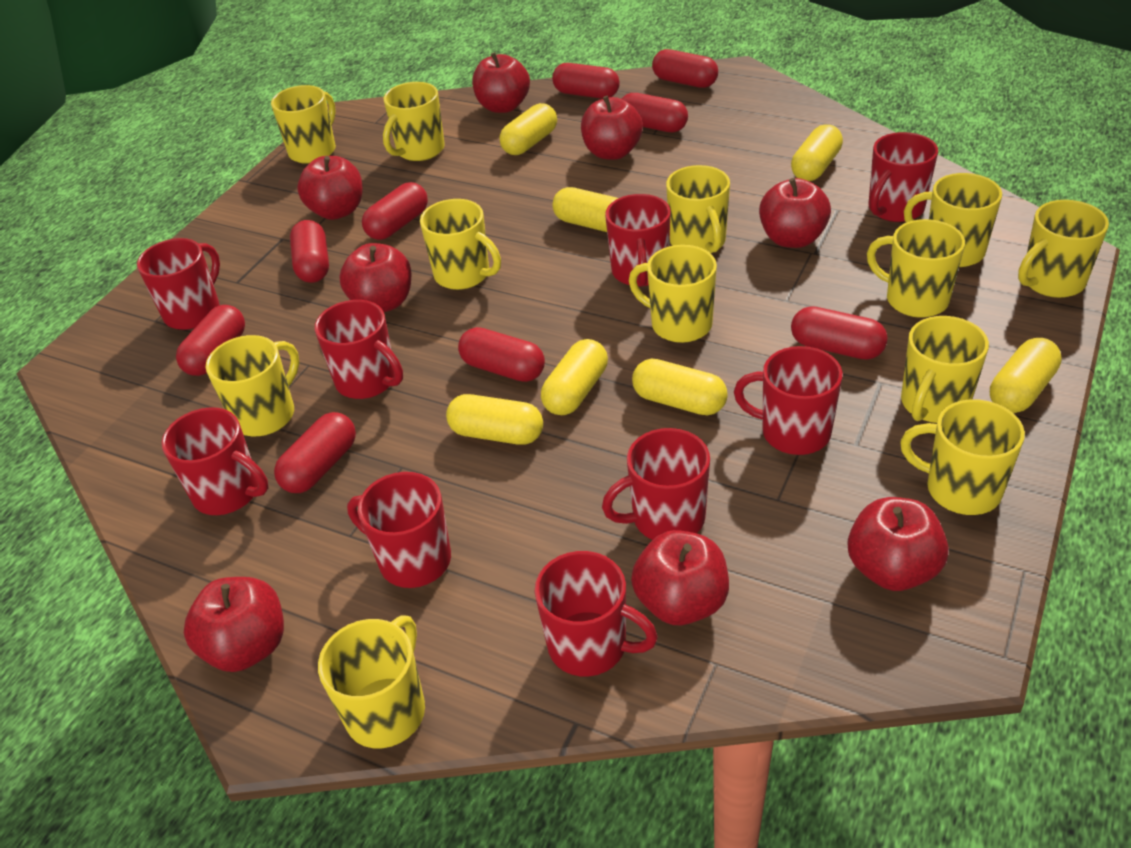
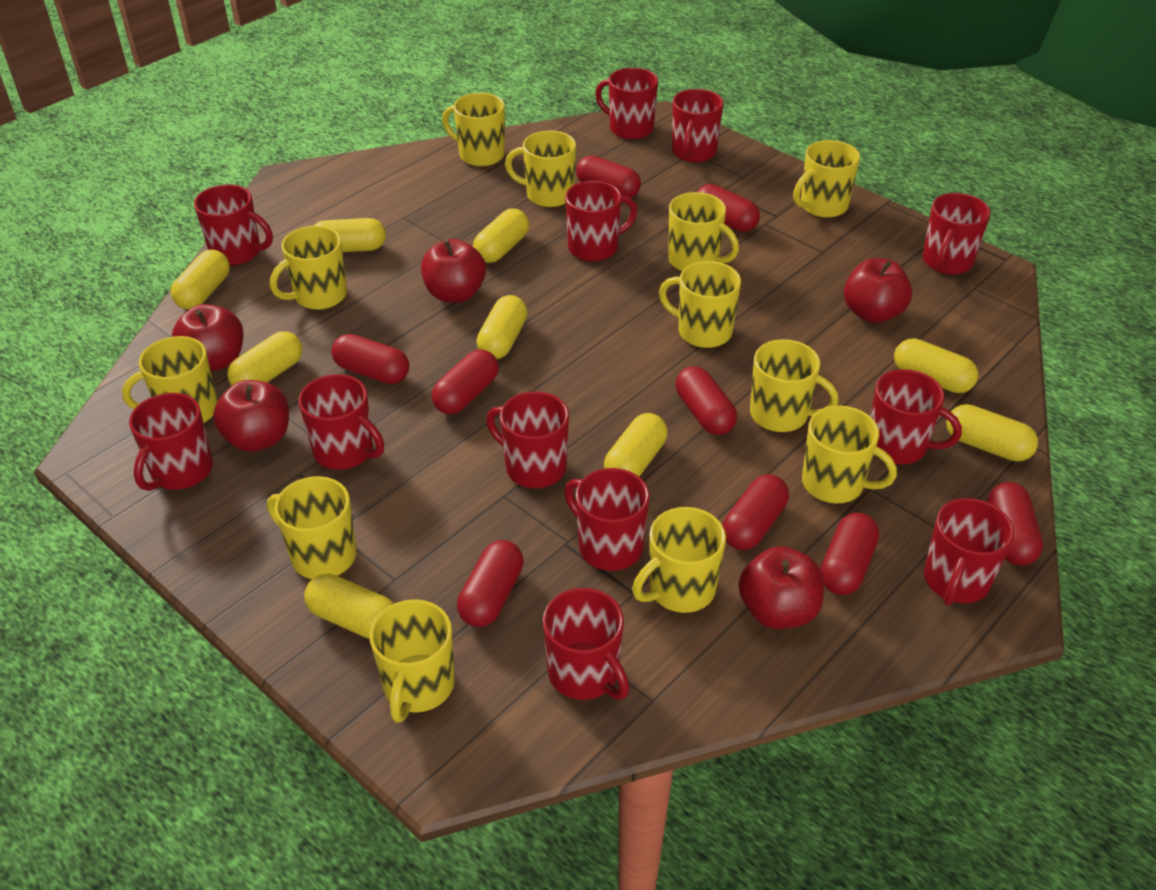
red apple: [184,577,284,672] [297,156,363,220] [339,243,412,312] [472,52,530,113] [581,96,643,160] [631,530,729,625] [759,178,831,248] [847,497,949,591] = 8 -> [172,304,243,372] [213,380,289,452] [421,239,486,303] [739,546,824,629] [844,258,912,323] = 5
red mug: [137,238,220,330] [162,407,268,515] [315,300,403,399] [347,472,451,588] [535,551,658,677] [602,428,710,540] [605,194,671,286] [734,346,843,455] [869,132,938,222] = 9 -> [129,393,213,491] [194,185,273,265] [298,374,384,470] [486,391,569,488] [543,588,629,700] [564,468,650,571] [565,181,638,261] [595,68,658,140] [672,89,724,162] [870,369,962,464] [923,193,991,275] [924,498,1014,606] = 12
yellow capsule: [446,394,543,445] [499,103,557,155] [541,339,608,415] [553,187,618,232] [632,359,728,415] [791,124,843,181] [990,338,1062,413] = 7 -> [171,249,230,310] [227,331,302,386] [304,574,394,639] [314,218,386,252] [473,208,529,263] [476,295,527,359] [604,413,667,477] [894,338,978,393] [946,404,1038,462] = 9

